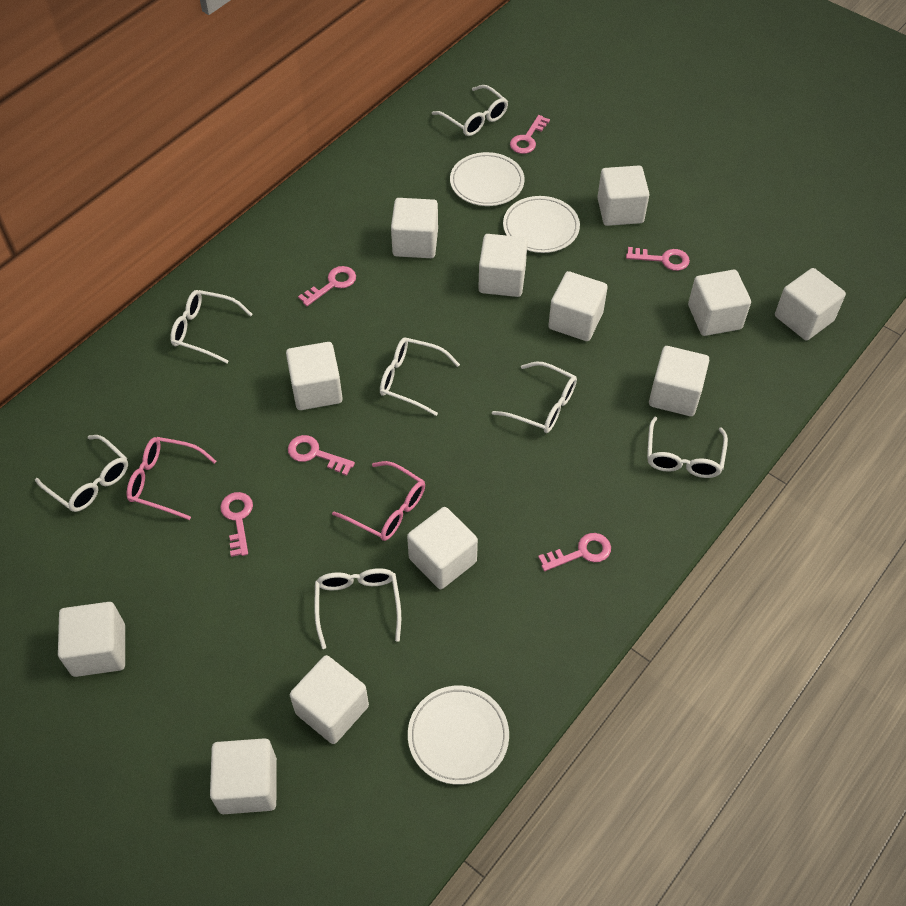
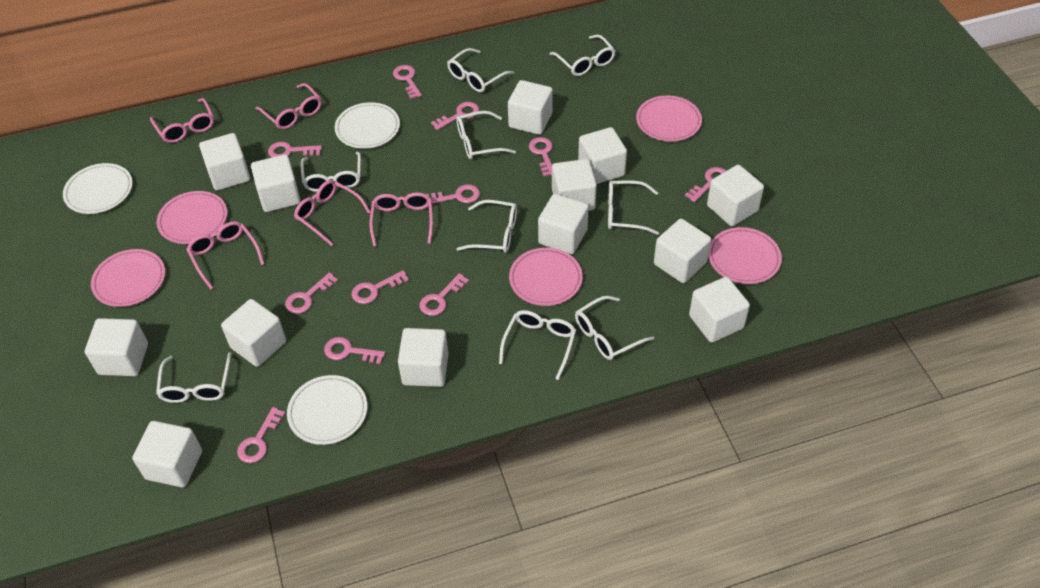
pink glasses: [127,437,216,520] [332,461,425,541] = 2 -> [150,98,214,143] [186,221,264,289] [255,83,322,129] [294,180,370,246] [369,192,433,247] = 5
pink key: [220,492,253,557] [288,435,355,476] [298,266,356,306] [510,115,550,154] [538,533,611,571] [626,247,690,271] = 6 -> [237,407,285,463] [268,142,322,157] [285,272,338,314] [324,337,385,364] [352,270,409,304] [393,65,422,99] [420,273,469,316] [426,184,480,204] [431,102,479,130] [529,137,553,177] [685,167,726,202] = 11
pink plate: none = 0 -> [91,249,165,307] [157,191,227,244] [509,248,583,306] [636,95,702,142] [708,227,782,284] = 5
white cube: [58,602,125,677] [210,738,277,814] [286,342,343,410] [290,655,369,744] [391,198,438,258] [407,507,478,589] [478,234,528,297] [548,271,608,341] [597,165,649,226] [649,346,709,416] [688,270,751,336] [775,268,846,340] = 12 -> [85,318,148,376] [132,421,202,488] [199,133,250,191] [221,299,286,367] [251,155,301,212] [398,328,448,387] [508,80,553,135] [538,194,589,254] [552,159,597,211] [578,127,627,184] [654,219,711,283] [689,277,750,343] [707,165,764,226] = 13
white glasses: [35,435,128,512] [170,290,253,364] [314,568,401,649] [380,338,460,416] [432,85,508,136] [492,361,577,433] [647,417,728,478] = 7 -> [156,352,232,403] [300,152,361,192] [447,48,514,92] [456,111,516,159] [457,200,517,253] [499,310,576,380] [550,35,616,76] [575,296,654,360] [608,181,659,235] = 9

